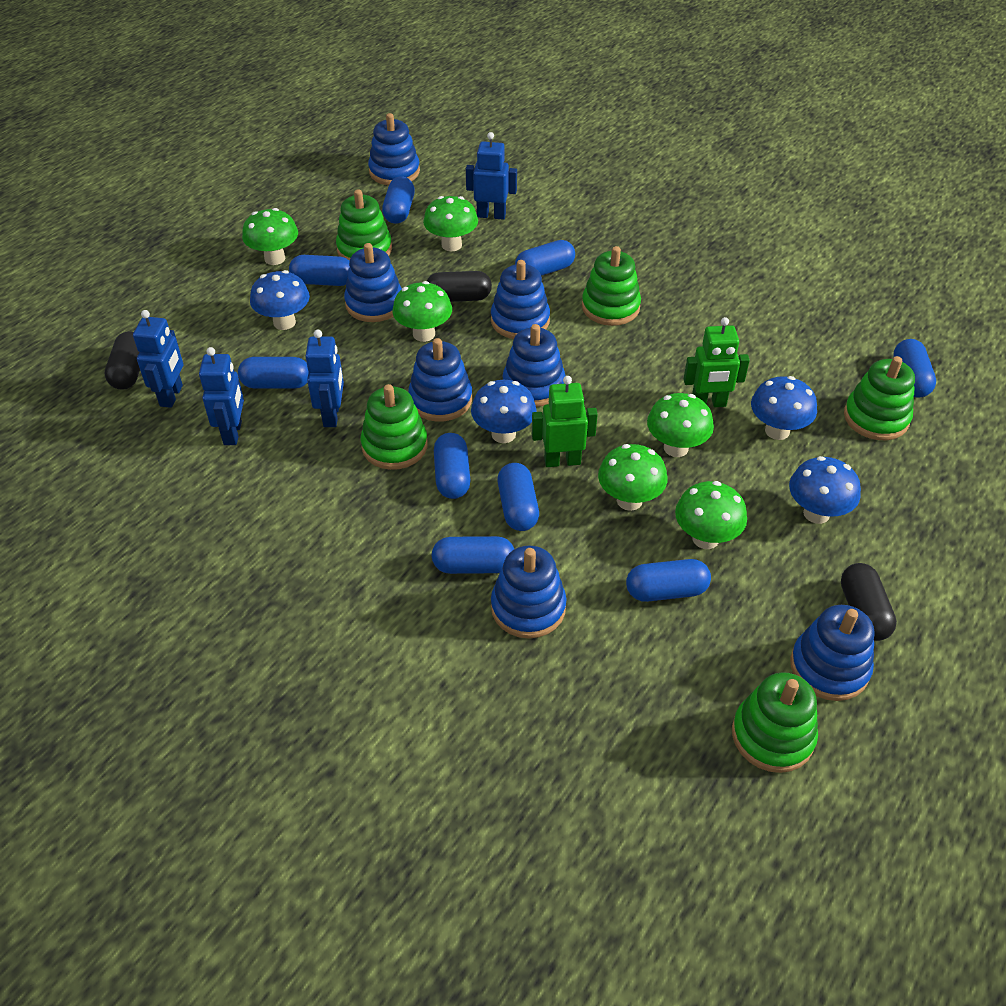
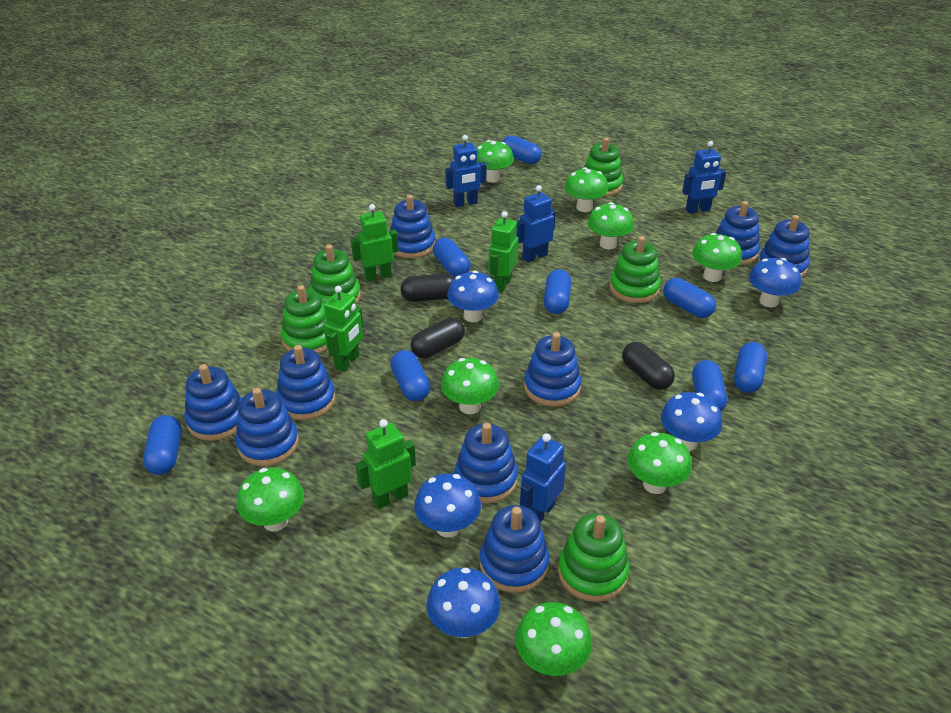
blue capsule: [238,357,309,389] [289,255,350,286] [382,176,415,224] [432,536,514,574] [434,433,470,499] [497,463,539,531] [515,240,575,276] [626,559,711,602] [893,339,936,398] = 9 -> [143,415,181,475] [390,350,430,402] [433,238,471,277] [502,135,542,164] [544,269,571,314] [663,278,716,318] [692,360,727,411] [734,342,767,393] = 8
blue mushroom: [250,270,310,330] [471,380,537,443] [751,376,817,440] [789,456,861,524] = 4 -> [414,473,481,538] [427,568,500,638] [447,271,499,322] [661,392,722,451] [749,258,801,307] = 5
blue stacking toy: [344,243,402,322] [368,113,420,185] [408,338,472,422] [491,260,550,339] [491,546,566,638] [503,324,565,407] [790,605,875,701] = 7 -> [184,364,242,441] [235,388,299,466] [276,345,336,420] [390,195,435,258] [454,423,518,503] [480,505,550,593] [524,332,581,407] [716,201,760,265] [758,215,809,278] = 9
green mushroom: [242,208,298,265] [392,281,452,342] [423,196,478,251] [598,444,668,511] [647,393,714,457] [675,481,747,549] = 6 -> [237,468,304,532] [441,358,499,414] [476,140,514,183] [515,602,592,676] [564,167,608,212] [588,202,634,249] [627,432,692,494] [692,233,742,282] = 8
green robot: [532,376,598,467] [684,317,750,407] = 2 -> [323,286,363,372] [351,204,399,282] [355,419,416,509] [489,211,519,292] = 4

